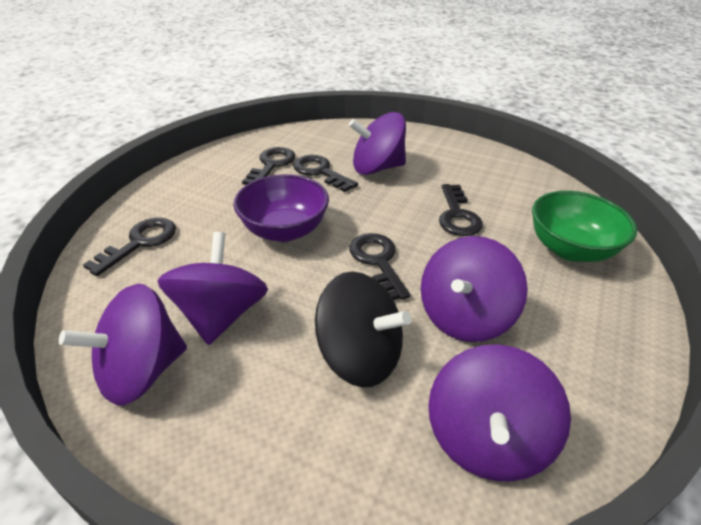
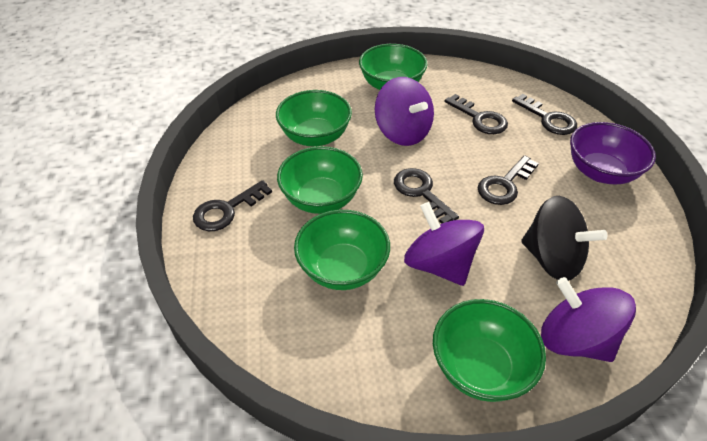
green bowl: [532,191,637,262] = 1 -> [276,90,352,147] [277,146,363,214] [294,210,390,290] [359,44,428,90] [433,299,546,402] = 5
purple spinning top: [59,284,187,405] [157,232,268,345] [349,112,406,175] [421,236,528,342] [428,344,571,481] = 5 -> [375,77,434,146] [404,202,484,286] [541,277,636,362] = 3

